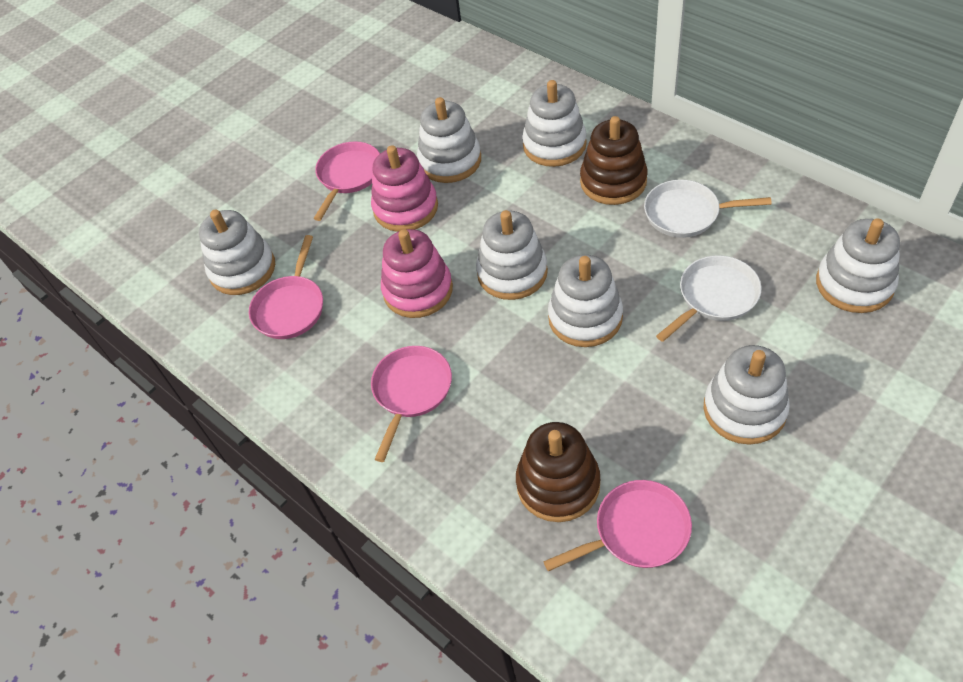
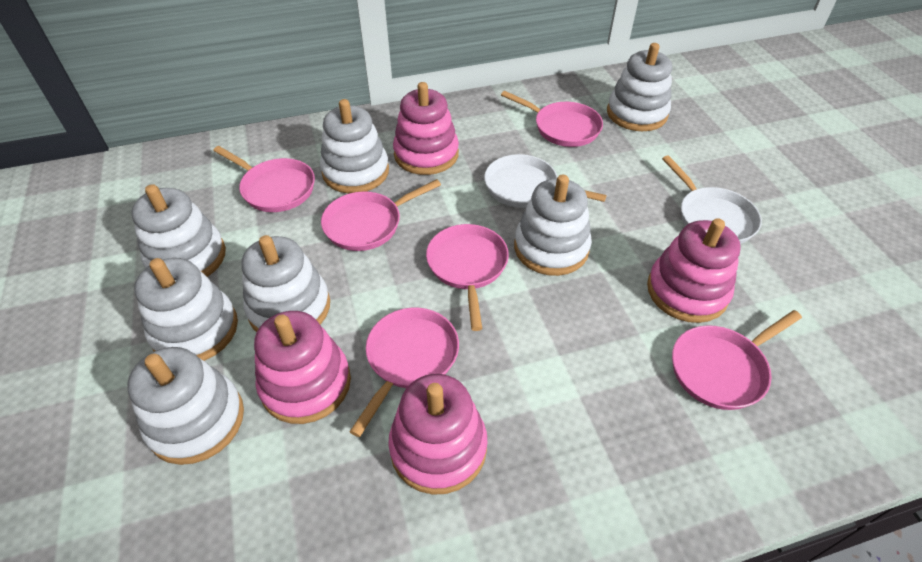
brown stacking toy: [516,422,600,522] [580,116,648,205] = 2 -> none = 0
pink pan: [249,235,323,339] [313,141,380,221] [371,346,452,462] [543,480,692,571] = 4 -> [213,146,315,212] [321,179,441,251] [349,308,459,437] [426,224,509,331] [501,91,603,147] [672,310,802,410] = 6
pink stacking toy: [371,145,438,232] [381,229,453,318] = 2 -> [254,311,351,424] [388,374,487,495] [393,82,459,175] [647,218,741,323] = 4

